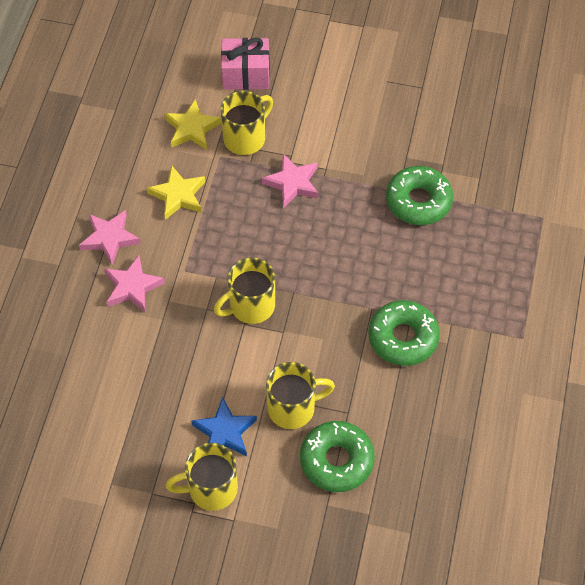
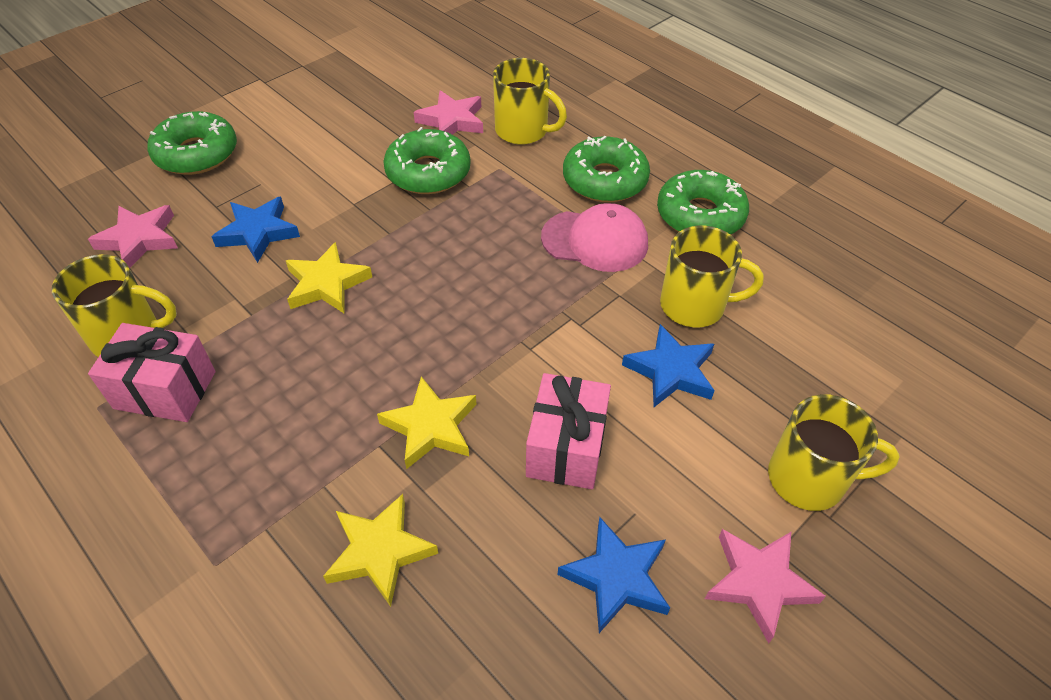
blue star: [191,397,257,456] = 1 -> [212,197,300,263] [557,517,670,633] [622,324,715,407] = 3
green donut: [300,421,375,492] [369,300,440,366] [386,166,453,225] = 3 -> [147,111,237,175] [383,127,471,194] [563,136,650,202] [657,170,749,235] = 4
pink cap: none = 0 -> [541,203,648,272] = 1
pink gift: [221,37,270,90] = 1 -> [88,323,216,422] [526,373,611,489] = 2
yellow star: [147,166,205,220] [164,99,222,150] = 2 -> [286,242,372,313] [323,494,438,607] [377,376,477,469] = 3

